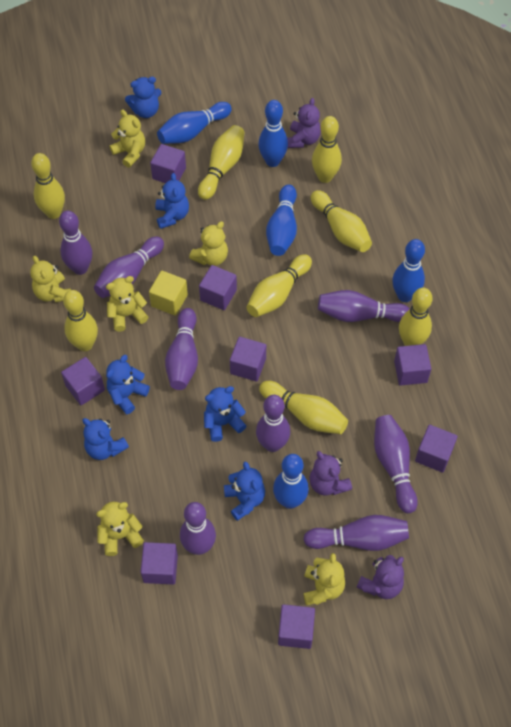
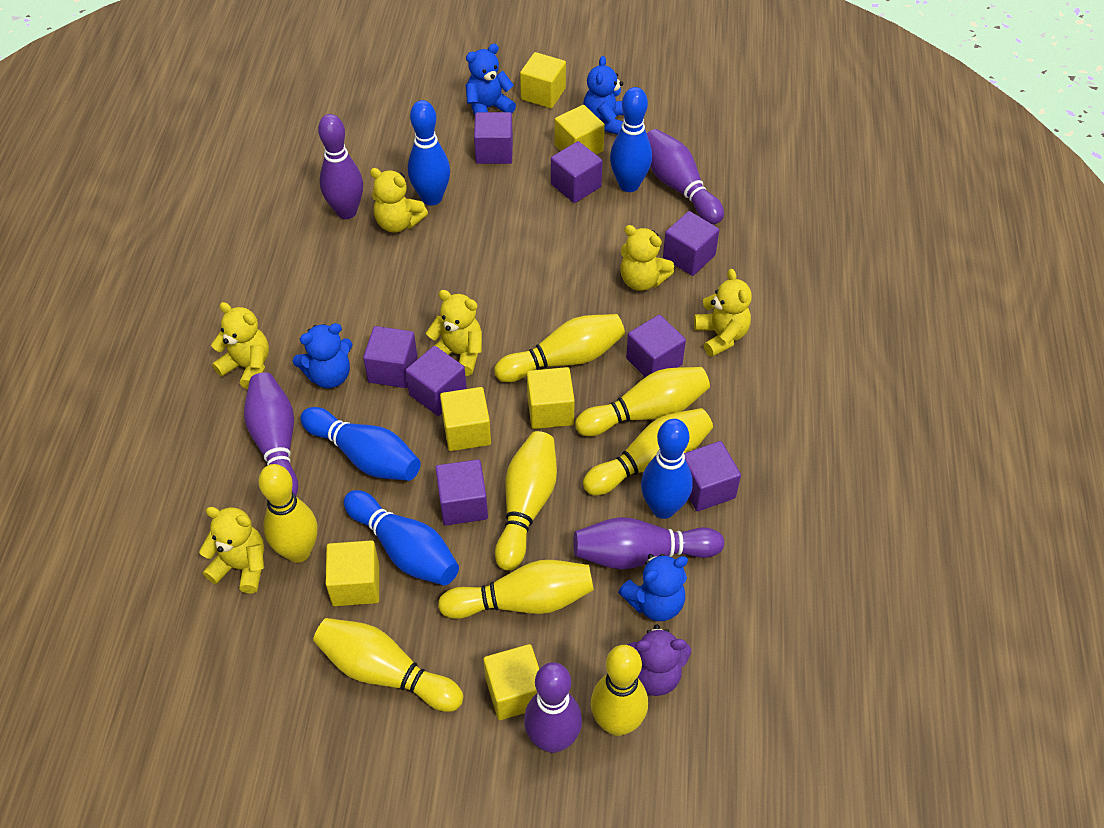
blue teddy bear: [82,418,129,460] [106,355,150,414] [125,77,161,118] [155,173,189,229] [204,386,246,442] [224,461,265,521] = 6 -> [293,323,353,388] [466,44,516,116] [583,56,624,135] [618,554,688,621] = 4
purple bowling pin: [59,211,92,275] [94,236,164,298] [165,308,198,390] [180,502,216,555] [256,395,290,452] [303,515,409,551] [318,290,410,322] [374,415,418,513] = 8 -> [244,372,298,496] [318,114,363,219] [524,662,582,753] [573,517,724,570] [647,129,724,224] = 5
purple teddy bear: [287,98,321,148] [309,451,352,496] [357,555,404,599] = 3 -> [627,625,691,696] = 1
yellow cube: [149,271,188,316] = 1 -> [326,540,379,606] [440,387,491,451] [483,644,539,720] [520,52,566,108] [527,367,575,429] [555,105,605,154] = 6

